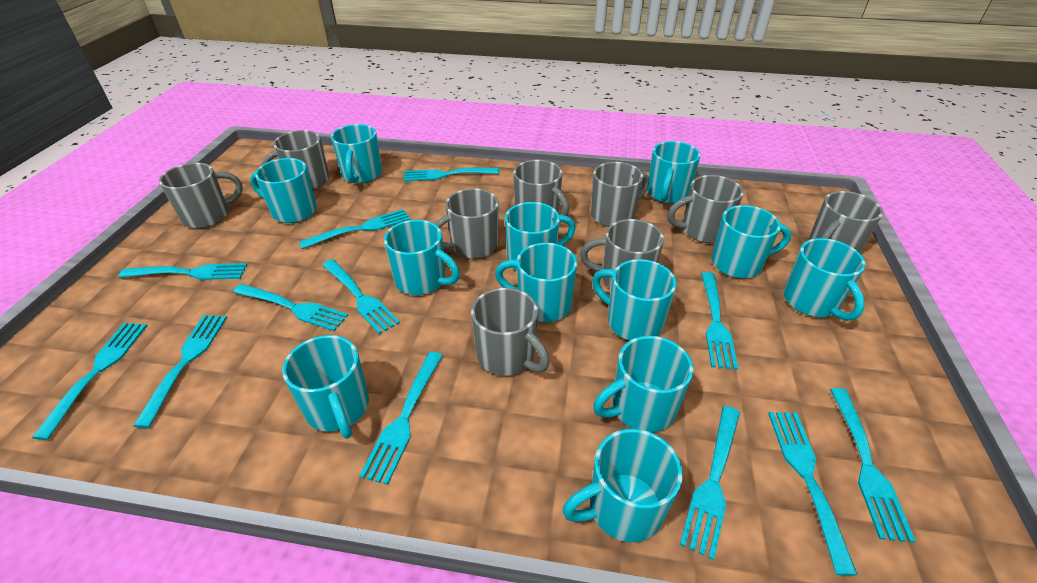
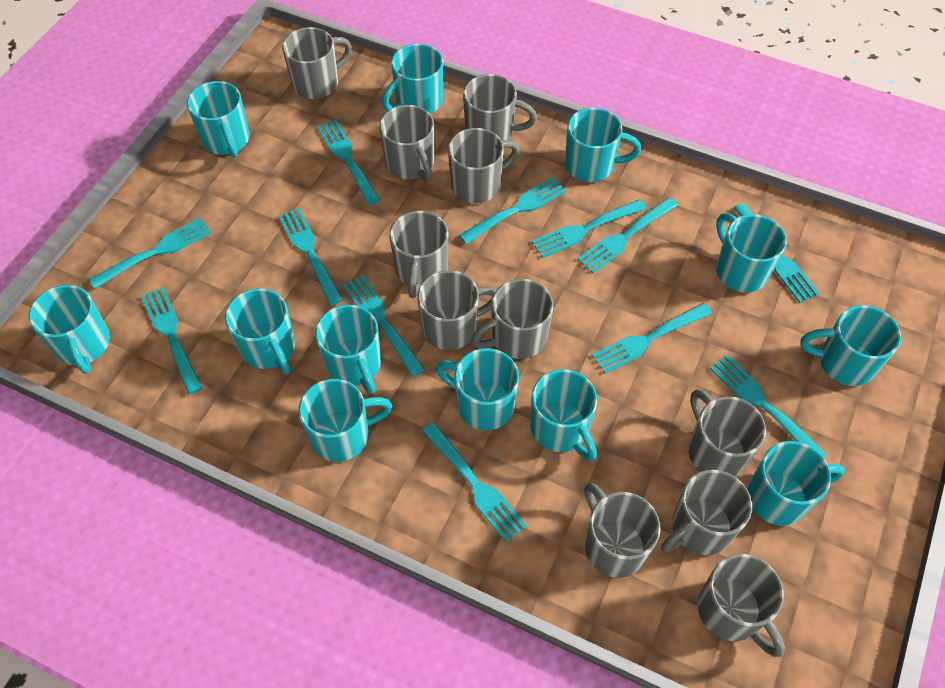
grey mug: [159,163,243,229] [261,130,329,189] [435,188,499,259] [471,288,550,375] [513,160,569,216] [580,219,664,288] [591,162,649,227] [668,175,744,243] [808,191,883,253] = 9 -> [282,27,352,99] [379,105,434,182] [389,211,448,298] [417,270,496,350] [448,128,519,203] [463,74,537,141] [471,279,553,359] [584,483,661,578] [661,470,752,555] [688,389,766,477] [698,554,785,657] = 11

